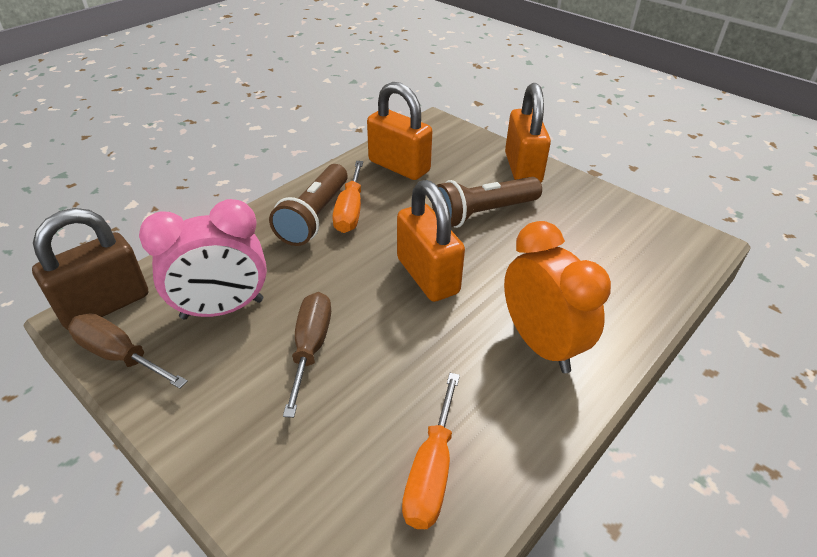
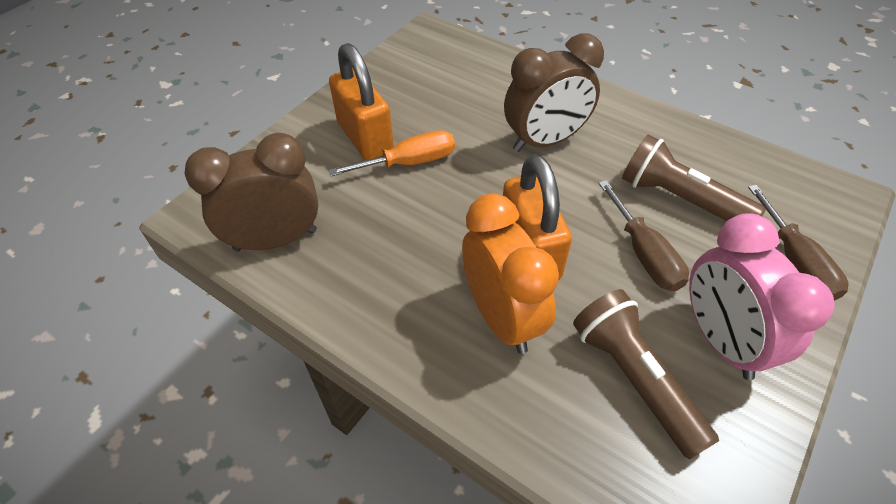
brown clock: none = 0 -> [184,133,319,252] [504,33,604,152] = 2
brown padlock: [32,208,148,330] = 1 -> none = 0
orange padlock: [367,82,432,180] [397,180,465,302] [505,83,551,182] = 3 -> [329,43,394,161] [503,154,572,280] = 2
orange screwdriver: [333,161,363,233] [402,373,460,529] = 2 -> [328,130,455,176] = 1

